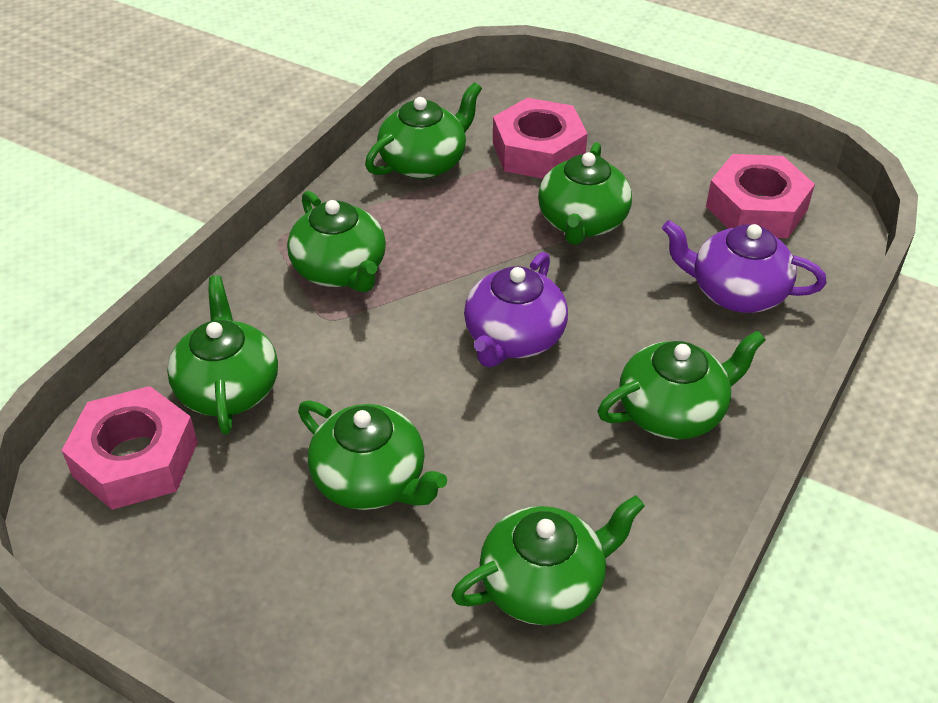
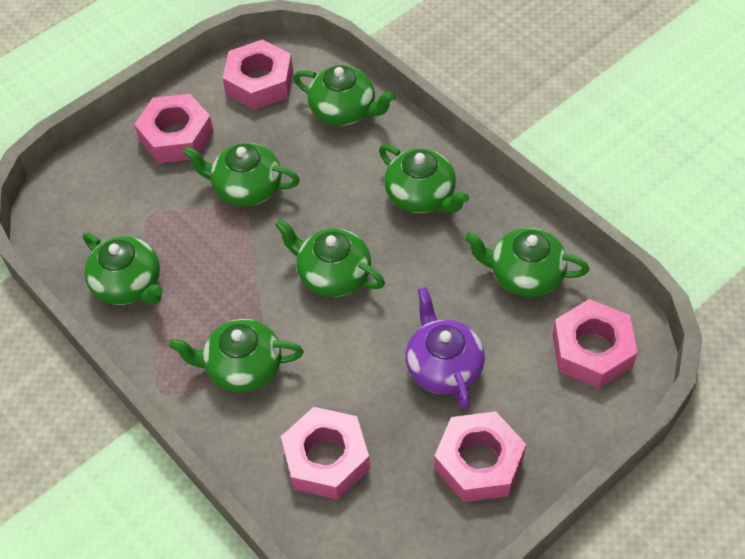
pink nut: [61,386,198,510] [493,98,588,179] [706,154,815,238] = 3 -> [134,94,214,163] [223,39,293,110] [281,407,370,499] [434,411,526,502] [553,299,638,388] = 5
purple teapot: [464,252,568,367] [662,220,827,313] = 2 -> [406,287,485,409] = 1

